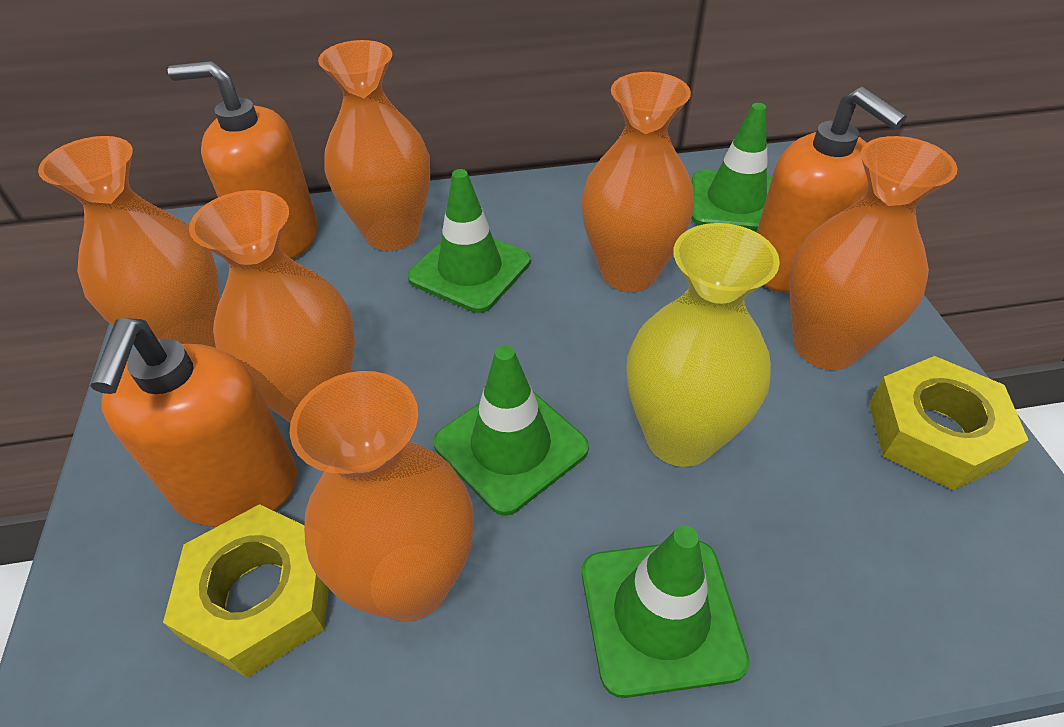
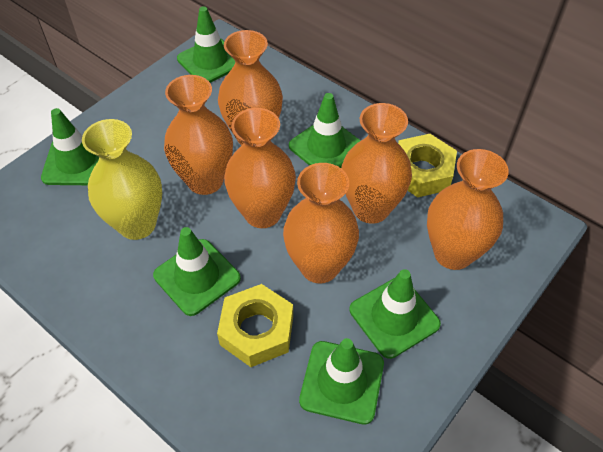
green traffic cone: [408,169,531,313] [434,345,589,516] [582,526,750,698] [691,103,772,231] = 4 -> [41,108,99,185] [153,227,241,316] [177,6,235,83] [289,93,361,168] [299,338,384,425] [350,269,441,359] = 6
orange soap dispenser: [90,318,297,527] [168,61,318,259] [757,87,907,293] = 3 -> none = 0

